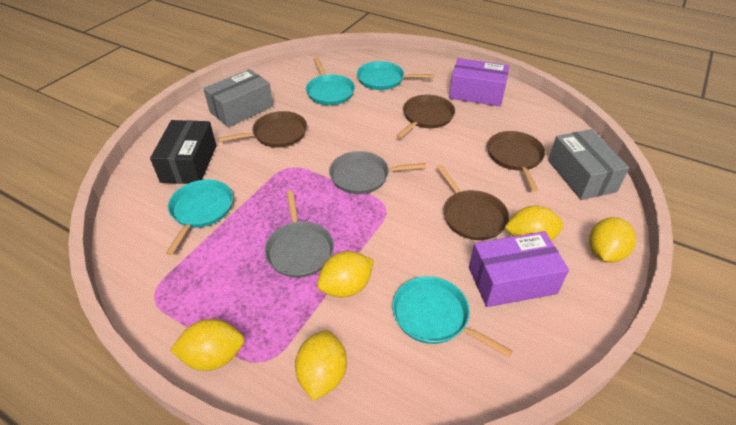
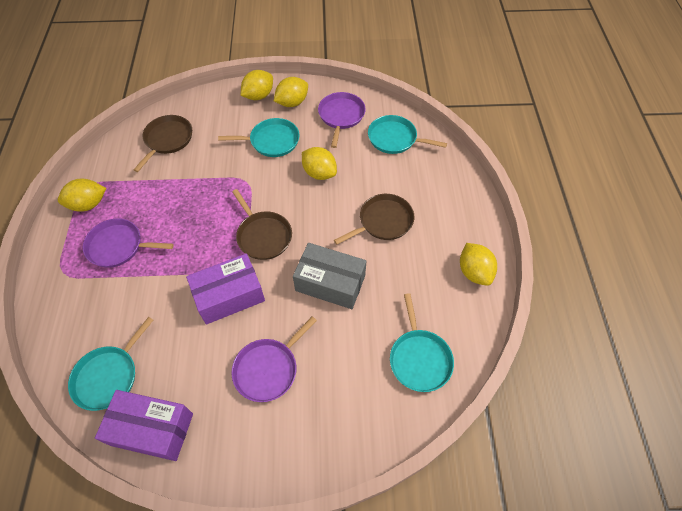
black box: [150,120,217,184] = 1 -> none = 0
brown pan: [218,111,307,148] [396,95,455,138] [436,165,509,240] [487,131,545,191] = 4 -> [133,115,192,172] [232,189,292,260] [334,194,414,244] = 3
grey box: [203,69,273,127] [548,129,630,200] = 2 -> [293,243,366,309] = 1
grey pan: [264,190,334,278] [329,151,426,194] = 2 -> none = 0
purple pan: none = 0 -> [83,218,174,268] [231,316,317,402] [318,92,366,148] = 3

